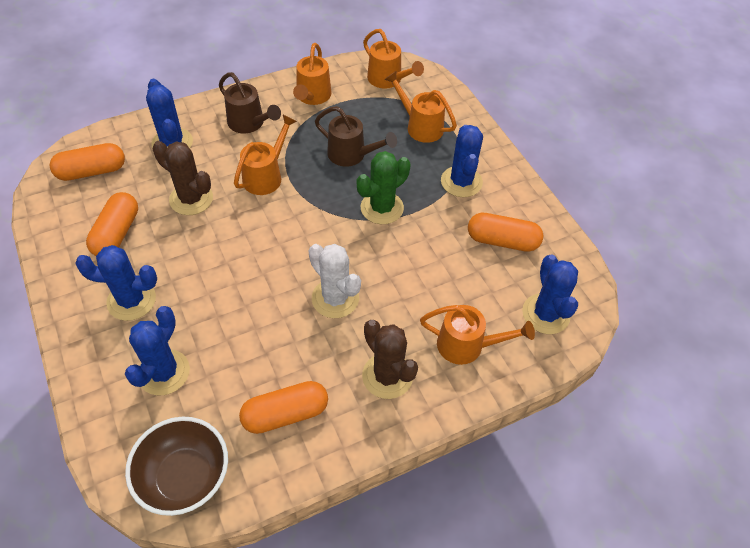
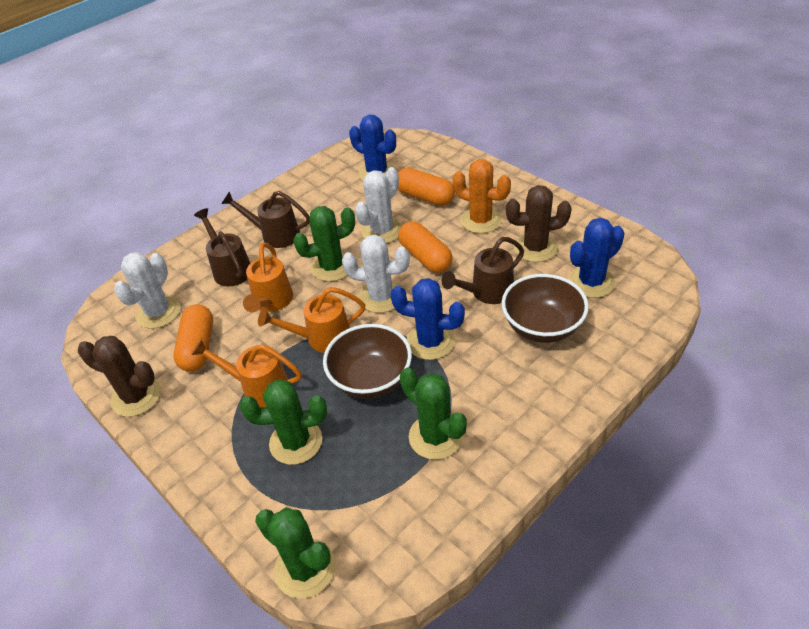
blue cactus: [75,245,157,321] [125,306,190,395] [146,79,193,148] [441,125,483,197] [522,255,578,334] = 5 -> [349,115,396,181] [391,278,465,360] [568,218,625,298] = 3
brown bowl: [125,417,228,516] = 1 -> [323,324,412,399] [502,274,589,343] = 2
brown watering can: [219,72,281,133] [315,106,397,167] = 2 -> [194,208,250,286] [221,191,310,248] [441,237,524,304] = 3
green cactus: [357,151,410,224] = 1 -> [240,379,327,465] [255,508,335,599] [293,206,355,282] [400,368,467,460] = 4
orange cactus: none = 0 -> [452,159,511,233] = 1
orange capsule: [50,143,125,181] [86,192,138,256] [239,381,328,434] [468,213,544,252] = 4 -> [173,304,213,372] [398,168,455,206] [398,221,453,273] = 3
orange watering can: [234,115,297,195] [293,43,332,105] [363,29,424,89] [384,71,457,143] [420,305,535,365] = 5 -> [191,339,302,407] [243,242,293,312] [258,287,365,353] = 3
white cactus: [309,244,361,318] = 1 -> [114,252,180,329] [342,235,410,313] [355,167,402,243] = 3

